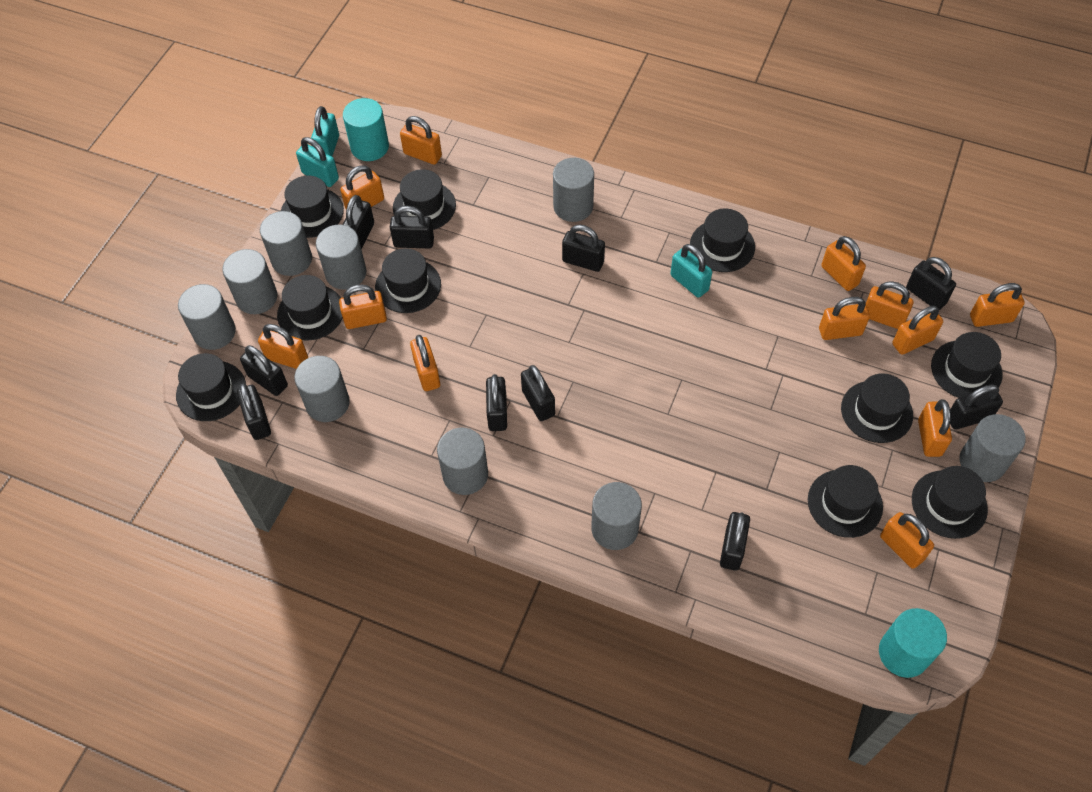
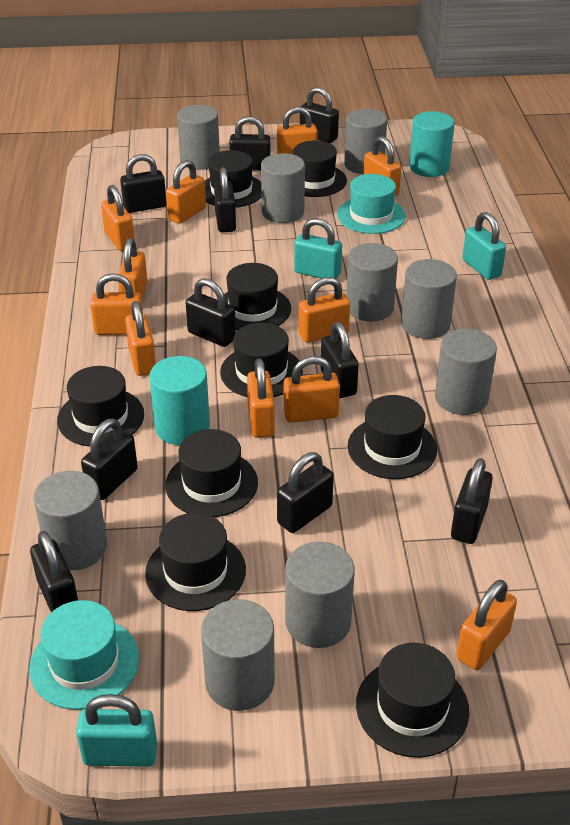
black hat: [176,353,246,421] [277,275,343,341] [281,176,344,238] [375,248,441,313] [393,169,456,230] [690,209,755,272] [808,465,883,538] [841,373,913,443] [912,466,988,539] [931,332,1003,398] = 10 -> [57,366,144,446] [145,513,246,611] [165,429,258,517] [205,150,261,208] [220,323,303,397] [224,263,291,330] [293,141,347,197] [348,395,437,479] [356,643,469,758] = 9
orange padlock: [258,324,308,369] [339,285,387,329] [340,165,384,210] [400,116,442,165] [410,335,440,391] [819,297,870,340] [821,236,866,291] [866,281,913,329] [880,512,934,569] [892,306,943,355] [918,399,952,457] [970,283,1025,327] = 12 -> [90,273,143,335] [101,185,135,251] [118,238,148,299] [125,301,156,376] [166,160,206,224] [247,359,275,438] [277,107,318,154] [284,356,340,423] [299,277,350,343] [363,136,401,196] [456,580,517,670] = 11
turquoise hat: none = 0 -> [29,600,139,710] [337,174,406,234] = 2

